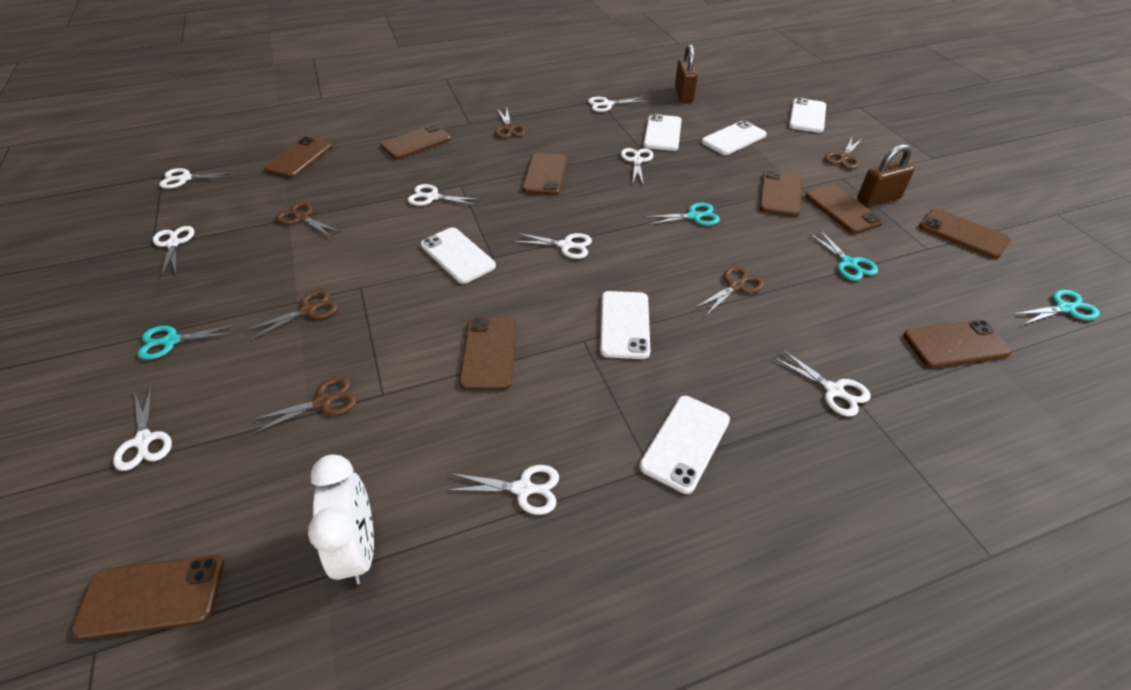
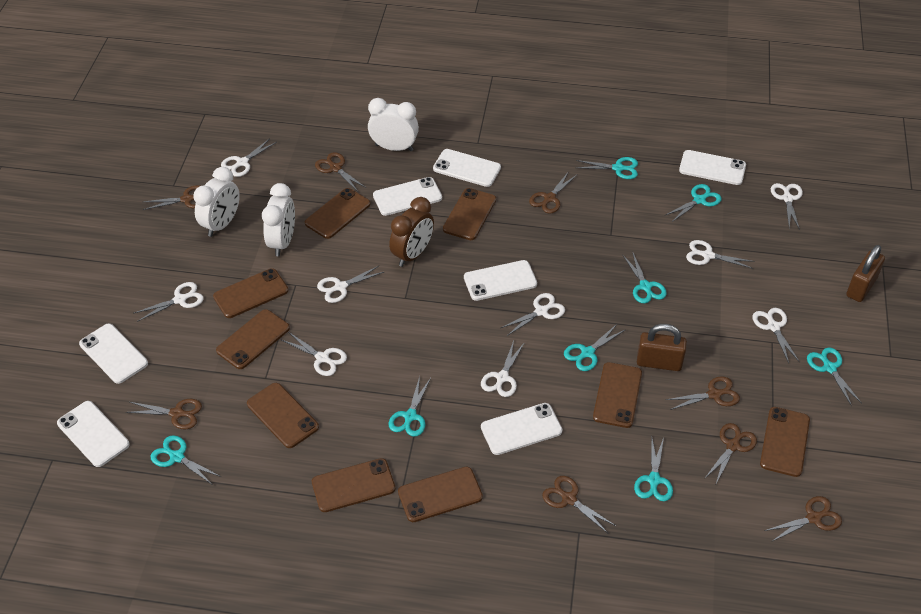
brown clock: none = 0 -> [389,197,434,267] = 1
brown scissors: [245,289,338,340] [250,376,357,434] [276,202,341,238] [495,108,526,138] [695,266,764,316] [825,137,863,169] = 6 -> [126,399,202,429] [143,185,200,210] [315,152,366,191] [529,171,578,214] [542,476,616,533] [666,376,740,410] [704,423,757,483] [764,496,842,542] = 8
turquoise scissors: [138,324,238,360] [644,203,720,226] [809,229,878,281] [1012,290,1100,325] = 4 -> [150,435,221,485] [388,376,431,437] [564,324,625,371] [576,157,638,179] [622,251,667,303] [634,437,673,501] [666,184,722,222] [807,348,862,406] = 8
white clock: [308,454,374,585] = 1 -> [193,167,240,237] [262,183,295,256] [368,98,419,151] = 3
white phone: [421,227,496,284] [600,291,650,359] [639,396,730,494] [644,114,682,151] [702,120,767,155] [789,98,826,133] = 6 -> [57,401,130,467] [79,324,148,384] [373,177,442,216] [433,149,501,187] [464,260,537,301] [481,403,562,455] [679,150,746,185] = 7

